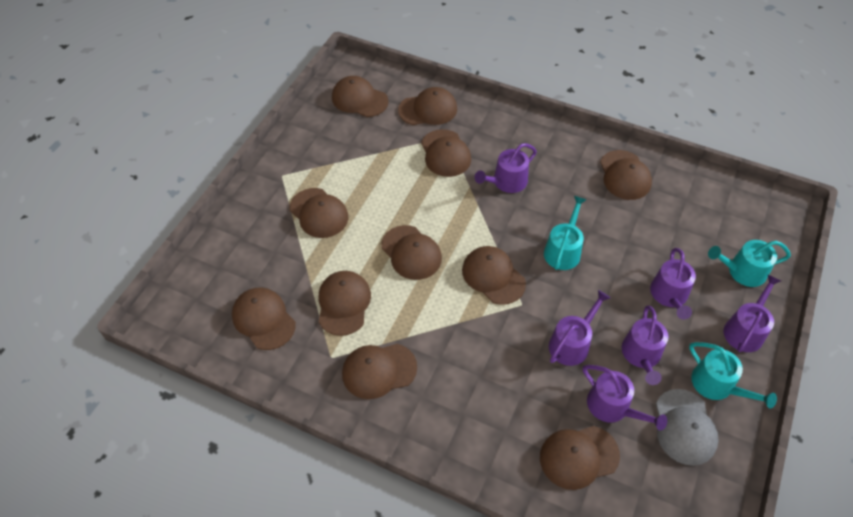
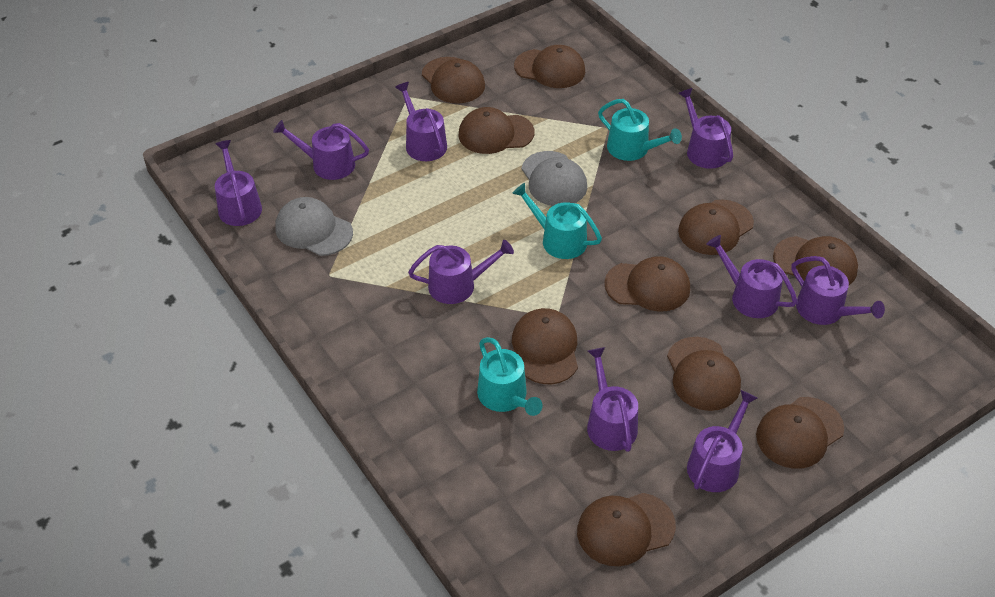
brown cap: [232,288,296,350] [290,188,348,238] [318,271,371,336] [332,76,388,117] [342,344,417,399] [381,225,442,280] [398,87,457,125] [421,129,471,177] [462,246,526,305] [540,426,620,490] [600,150,652,200] = 11 -> [422,57,485,103] [458,107,534,154] [512,308,578,384] [514,45,585,88] [577,493,676,566] [604,256,690,312] [667,337,741,411] [678,199,754,255] [756,397,844,469] [773,236,858,285] = 10
grey cap: [656,389,719,466] = 1 -> [275,197,353,256] [521,151,587,206] = 2
purple watering can: [475,143,537,193] [549,290,610,366] [583,365,667,431] [622,305,668,385] [650,248,696,320] [724,274,781,352] = 6 -> [215,140,262,226] [273,120,369,180] [395,82,447,161] [408,240,514,304] [587,347,638,452] [678,88,733,169] [687,390,758,492] [706,235,797,318] [792,256,885,325] = 9

